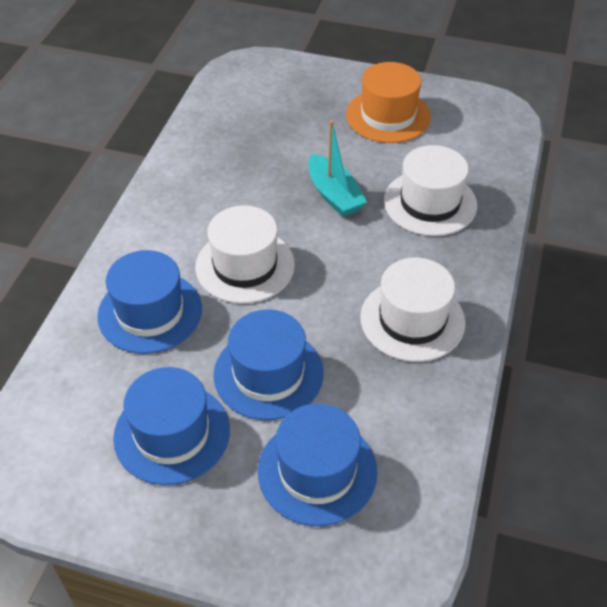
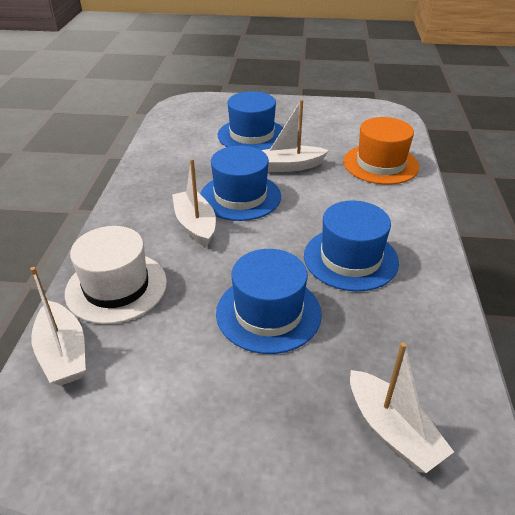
turquoise boat: [308,120,367,217] = 1 -> none = 0
white boat: none = 0 -> [30,267,86,386] [172,159,216,247] [261,99,329,172] [350,342,454,473] = 4
white hat: [195,205,295,304] [360,258,466,362] [384,145,477,236] = 3 -> [65,226,167,324] = 1

